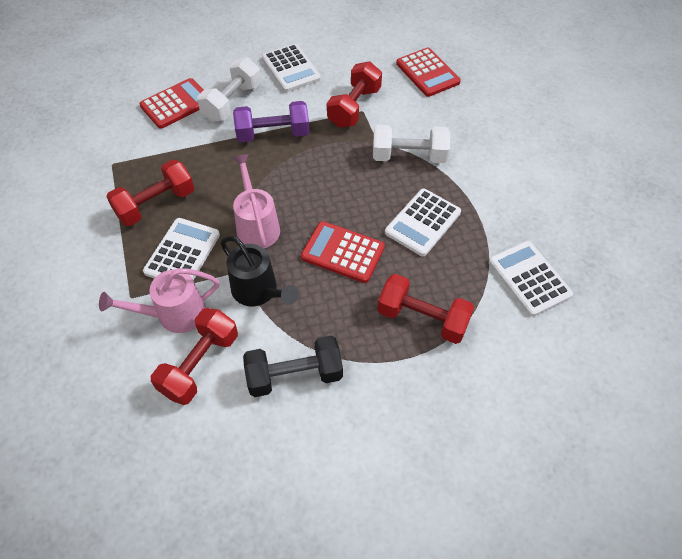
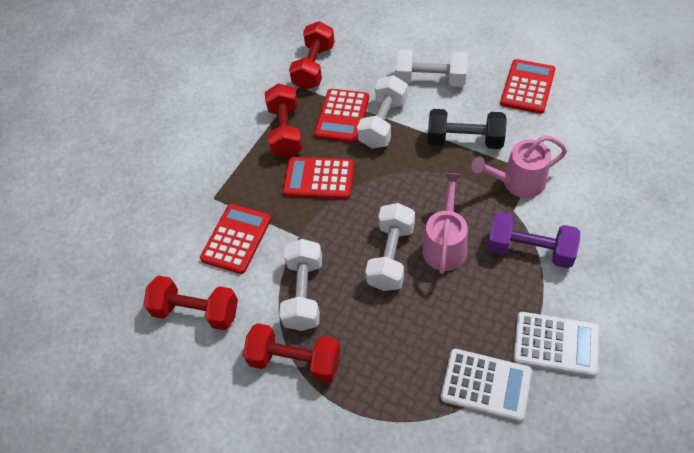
black watering can: [221,236,299,306] = 1 -> none = 0
red calculator: [139,78,203,129] [301,221,385,283] [396,48,461,97] = 3 -> [200,204,271,274] [283,157,354,199] [314,89,369,143] [500,59,556,114] = 4
white calculator: [143,218,220,280] [262,44,321,92] [385,189,461,256] [489,241,573,317] = 4 -> [441,349,532,422] [513,312,599,377] = 2
white dumbbell: [197,57,261,122] [373,125,450,163] = 2 -> [279,239,322,331] [357,75,408,149] [365,203,415,291] [395,50,468,87] = 4

